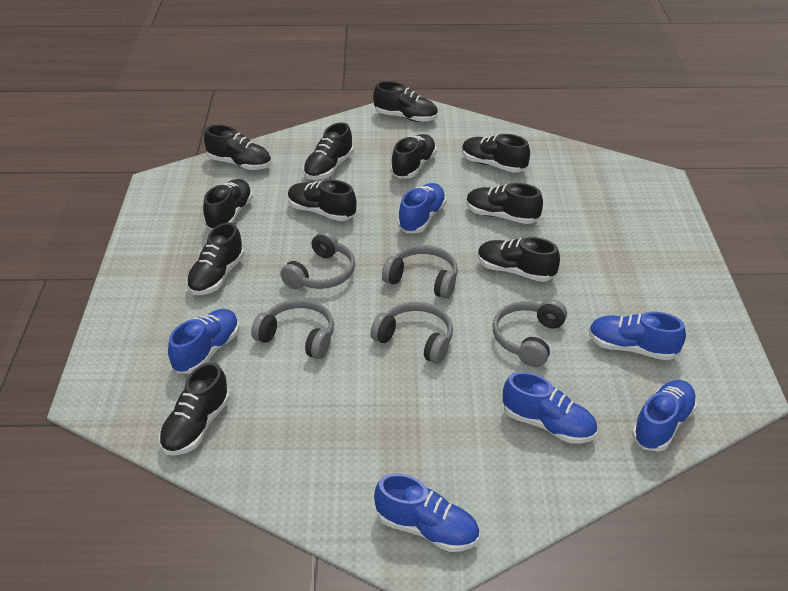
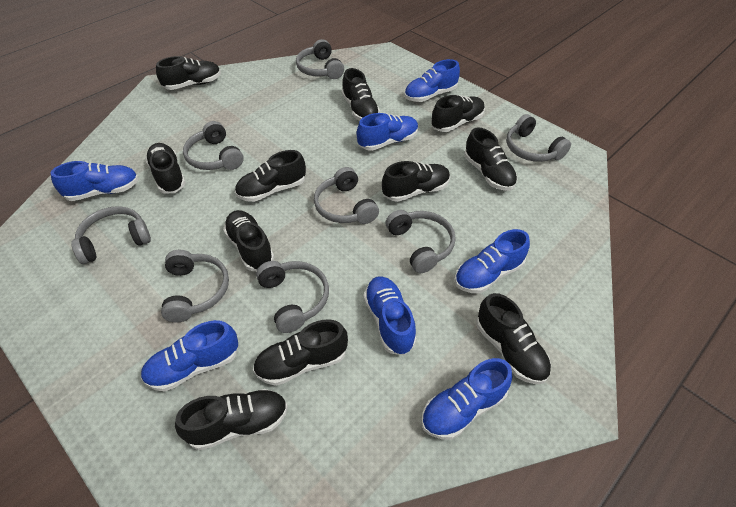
blue shoe: [168,309,239,374] [374,473,479,552] [398,183,446,233] [503,372,597,444] [589,312,686,360] [632,380,697,451] = 6 -> [50,161,139,201] [141,320,238,392] [357,113,419,151] [364,276,416,355] [404,59,460,102] [421,358,512,440] [455,229,530,293] = 7
grey headphones: [251,299,334,359] [280,231,355,289] [370,302,453,364] [382,245,458,299] [492,299,567,367] = 5 -> [71,206,151,264] [161,250,229,322] [183,121,244,170] [256,261,329,333] [296,39,344,79] [314,167,379,224] [385,210,456,273] [506,114,571,162] = 8

